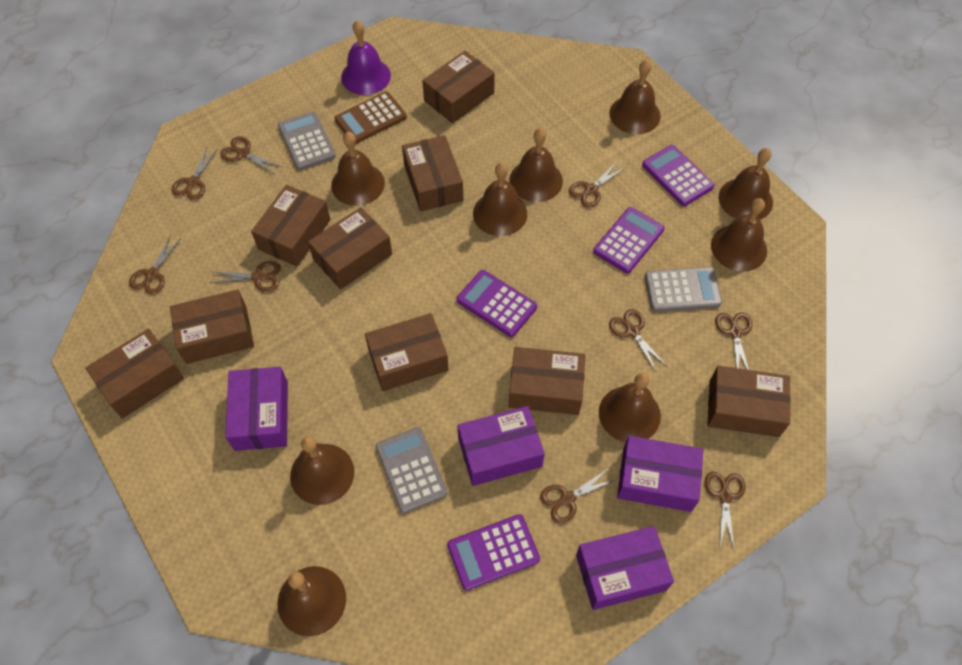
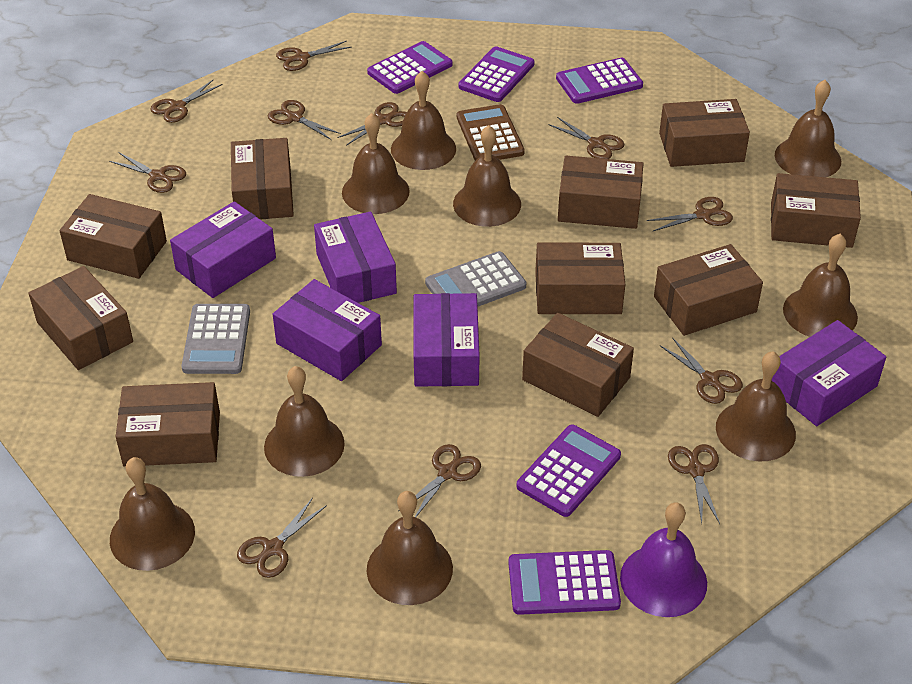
brown box: [85,328,184,419] [170,289,254,364] [251,185,331,267] [308,207,392,290] [365,313,449,391] [402,135,463,211] [422,51,495,123] [508,347,586,415] [707,366,791,437] = 9 -> [28,266,133,370] [59,194,167,279] [116,382,220,467] [231,138,294,219] [522,313,634,417] [535,243,625,314] [558,156,643,229] [654,244,763,336] [659,99,750,167] [771,173,861,248] = 10
brown scissors: [129,236,181,294] [171,148,217,200] [210,261,281,292] [220,136,282,174] [540,469,617,524] [569,162,626,207] [609,309,667,372] [705,471,746,549] [715,312,752,370] = 9 -> [109,152,186,193] [150,80,223,123] [237,498,327,578] [268,100,341,140] [276,41,351,71] [337,102,407,146] [399,444,481,517] [548,117,624,159] [647,197,733,231] [660,337,743,404] [668,444,720,524] = 11
grey calculator: [278,111,336,170] [375,427,447,513] [645,267,722,312] = 3 -> [181,304,250,374] [425,251,526,307] = 2
purple box: [225,367,288,451] [457,406,545,486] [576,526,674,610] [617,436,703,512] = 4 -> [170,201,276,298] [273,279,382,381] [314,212,397,303] [414,293,480,387] [771,320,886,426] = 5
purple calculator: [447,514,540,591] [457,270,537,337] [593,207,664,273] [642,145,714,206] = 4 -> [367,41,453,94] [459,46,535,102] [508,550,621,615] [516,424,621,517] [556,58,643,104] = 5

